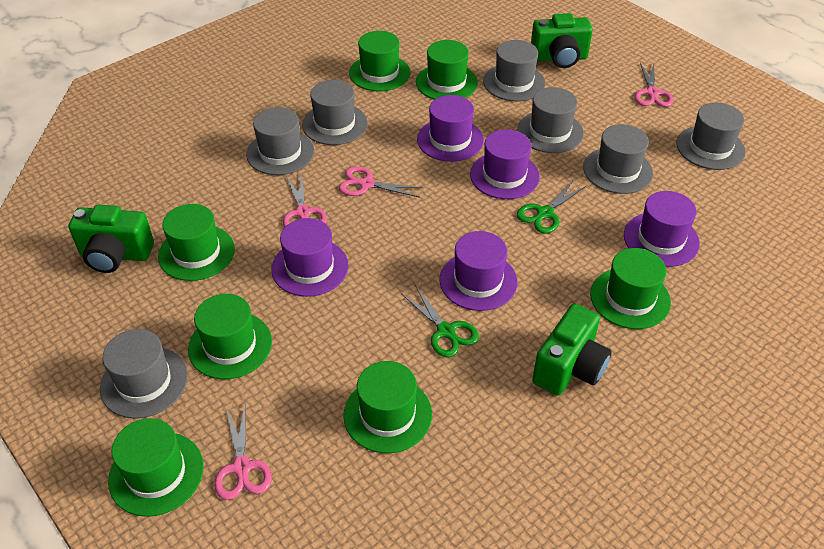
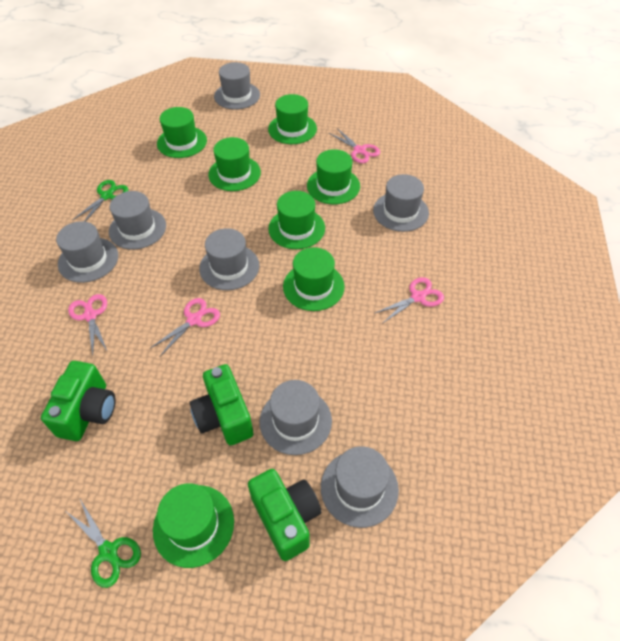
purple hat: [271,218,348,297] [417,95,484,162] [439,231,518,311] [470,129,540,199] [624,191,700,267] = 5 -> none = 0

